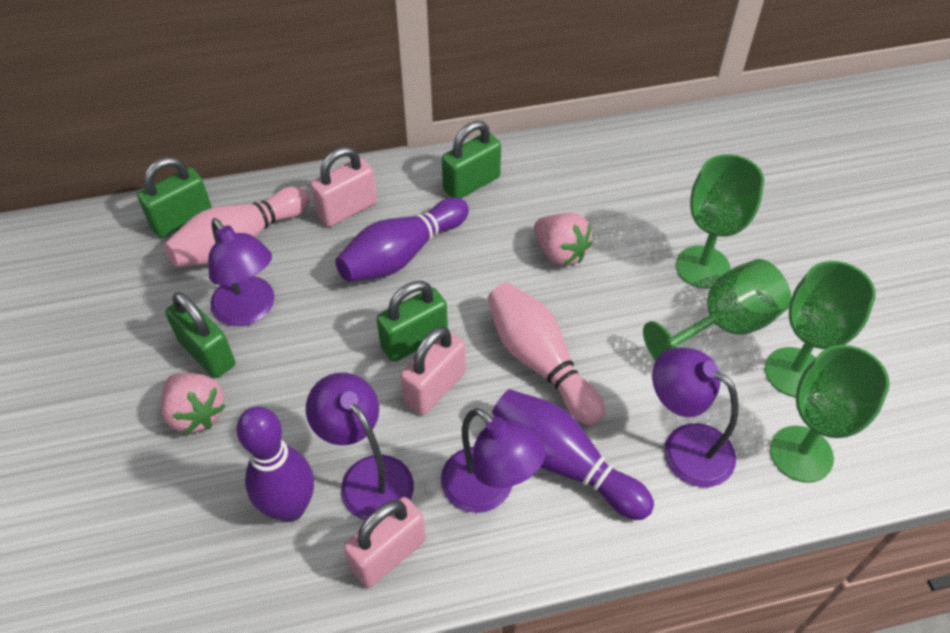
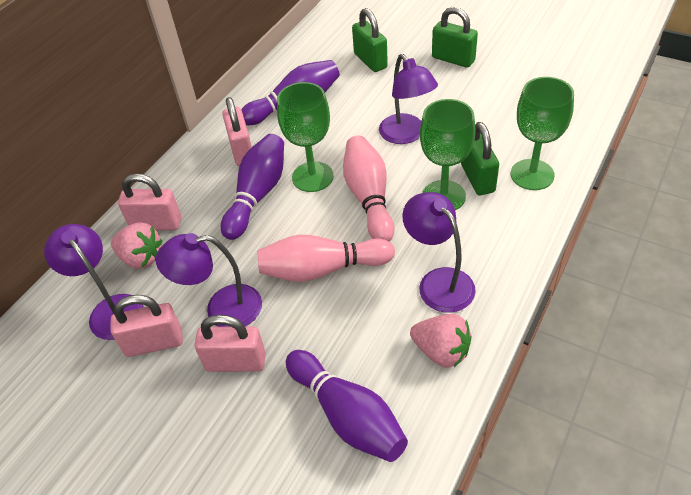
green goblet: [643,259,791,362] [676,154,764,289] [765,261,876,397] [770,345,890,483] = 4 -> [277,82,334,192] [420,99,475,210] [511,77,574,190] = 3
green padlock: [137,157,212,238] [165,292,235,378] [377,281,448,362] [442,121,501,198] = 4 -> [352,8,388,72] [432,7,478,68] [461,122,499,195] = 3
pink padlock: [311,147,377,227] [344,497,426,588] [400,326,466,415] = 3 -> [110,295,183,357] [118,174,181,230] [194,315,266,372] [222,97,252,166] = 4

